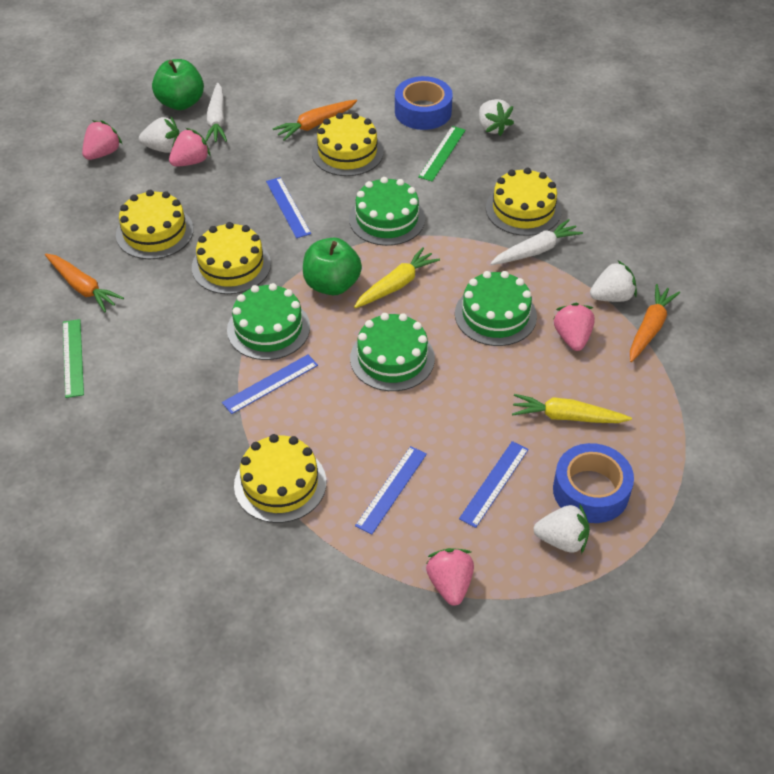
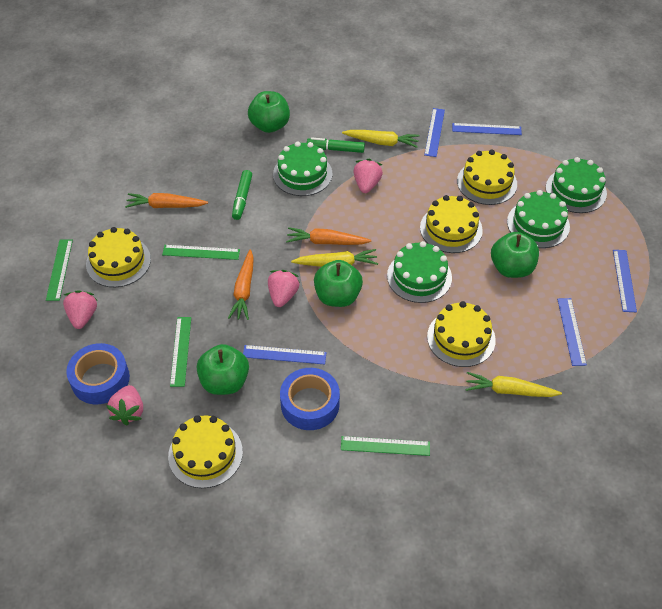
blue ruler: [222,354,318,414] [266,177,311,238] [355,446,427,535] [459,441,529,528] = 4 -> [243,345,327,365] [424,108,445,157] [452,123,522,135] [557,298,587,366] [613,250,637,312] = 5
green apple: [152,59,204,110] [303,238,362,295] = 2 -> [197,344,249,395] [248,91,290,133] [314,260,363,307] [491,232,539,278] = 4
green marker: none = 0 -> [232,170,252,220] [307,137,365,153] = 2
green ruler: [63,319,84,398] [418,126,466,181] = 2 -> [46,240,73,301] [162,245,240,260] [170,317,191,387] [341,436,430,456] = 4
white carrot: [205,83,227,142] [490,219,583,265] = 2 -> none = 0
white strawberry: [139,117,180,153] [479,99,514,136] [533,503,590,554] [590,261,637,302] = 4 -> none = 0
yellow carrot: [354,247,440,308] [512,394,632,423] = 2 -> [291,249,378,267] [342,130,420,148] [466,372,562,397] = 3

